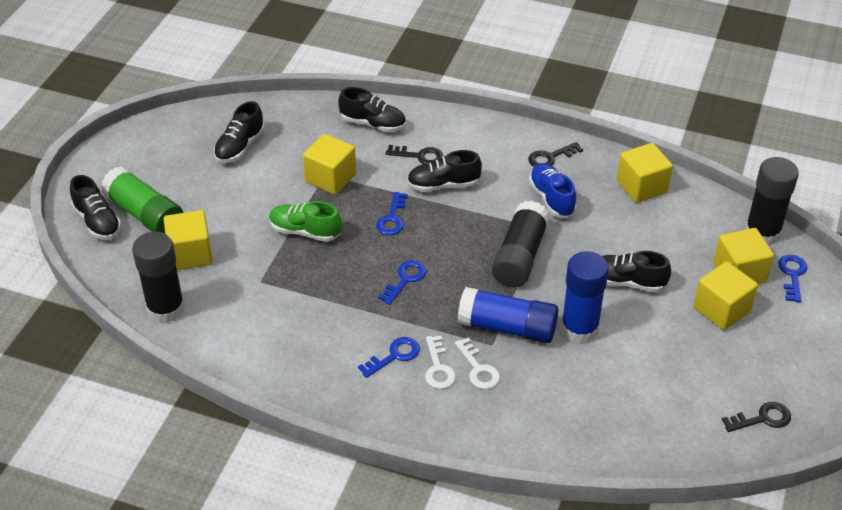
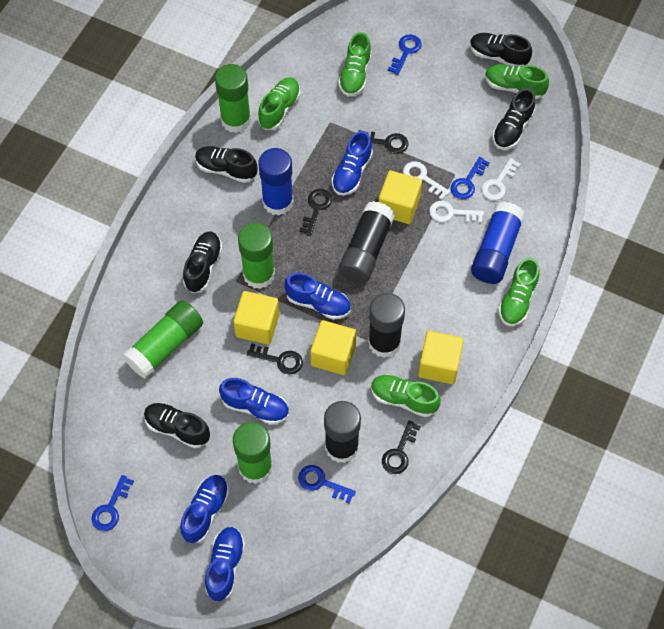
black key: [386,145,443,164] [528,142,583,167] [722,402,791,432] = 3 -> [247,343,303,374] [299,189,332,236] [358,130,409,154] [382,420,421,474] = 4
blue shoe: [529,163,577,218] = 1 -> [180,475,229,543] [205,527,245,602] [219,378,289,425] [284,273,351,320] [332,131,373,196] = 5
green glue stick: [101,166,183,234] = 1 -> [122,300,203,379] [215,64,251,133] [233,422,273,484] [238,223,275,289] = 4
green shoe: [269,201,342,242] = 1 -> [258,77,300,130] [338,32,372,96] [371,375,441,417] [485,64,549,99] [498,258,540,326] = 5
white key: [425,336,456,389] [455,337,500,389] = 2 -> [403,161,450,200] [429,201,484,223] [481,158,521,200] = 3
yellow cube: [164,210,213,270] [303,134,356,195] [617,143,673,203] [693,261,758,330] [713,228,774,284] = 5 -> [234,291,279,345] [310,320,356,375] [379,171,422,224] [418,331,464,384] = 4

